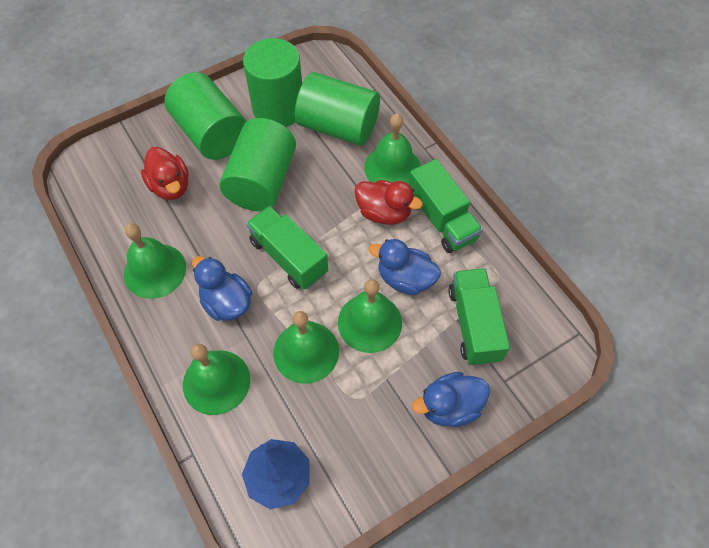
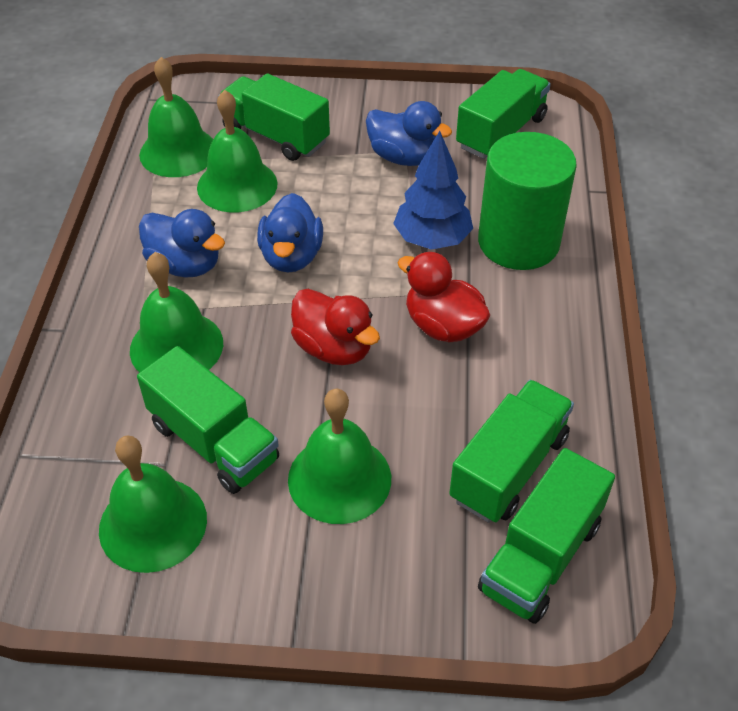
green cylinder: [164,72,247,160] [219,118,296,211] [243,38,302,127] [295,72,380,146] = 4 -> [478,132,577,270] = 1
green truck: [246,206,328,290] [409,159,483,253] [448,268,510,366] = 3 -> [137,346,279,494] [218,74,330,161] [449,380,574,523] [456,69,551,159] [478,448,615,624] = 5

